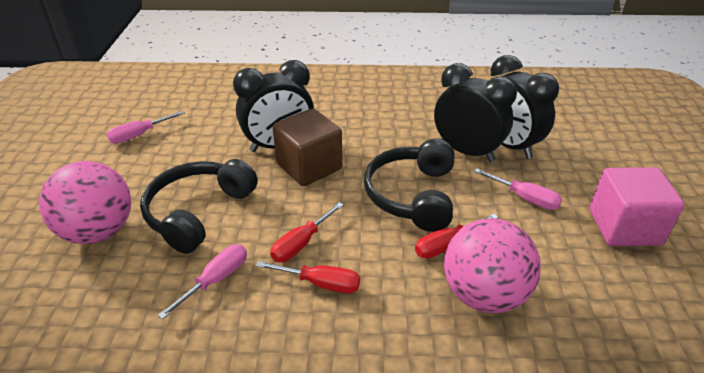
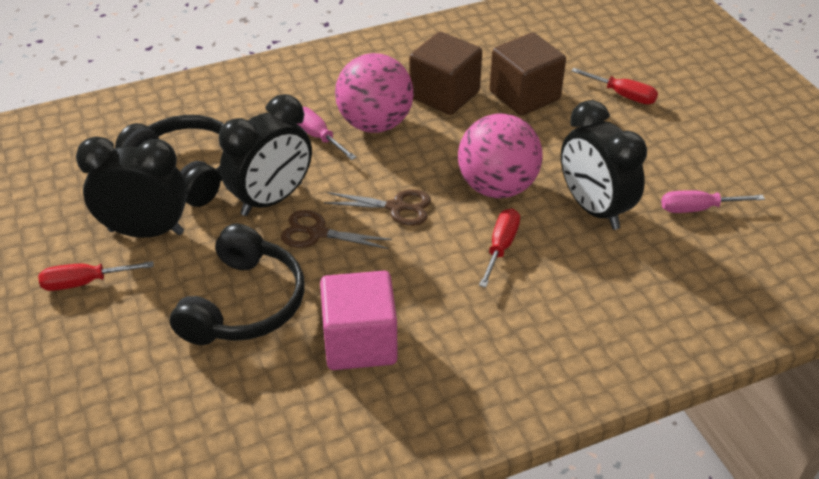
brown cube: [273,109,342,186] = 1 -> [409,32,482,115] [489,33,566,116] = 2
brown scissors: none = 0 -> [281,210,392,249] [324,190,431,226] = 2
pink screwdriver: [107,111,185,144] [158,244,247,319] [474,168,562,210] = 3 -> [298,107,357,160] [661,190,765,213] = 2

